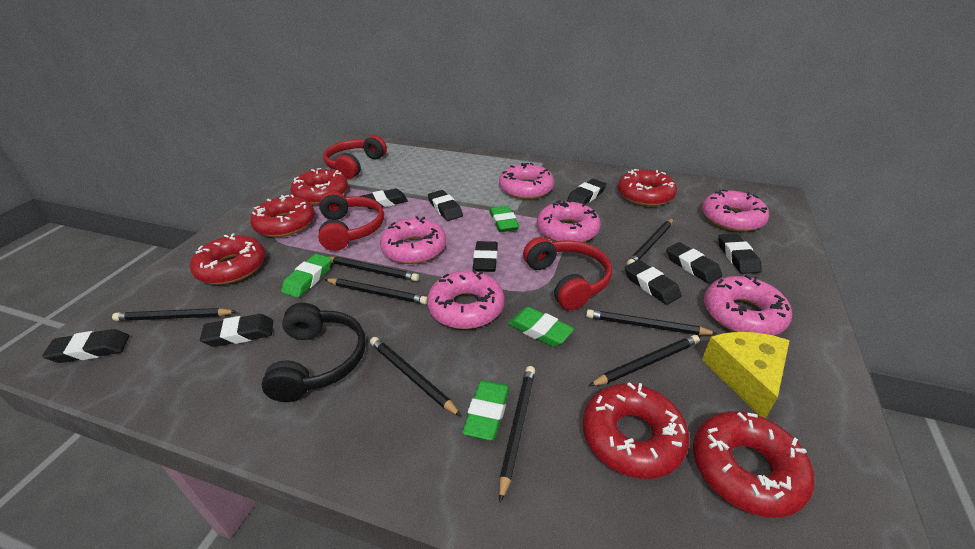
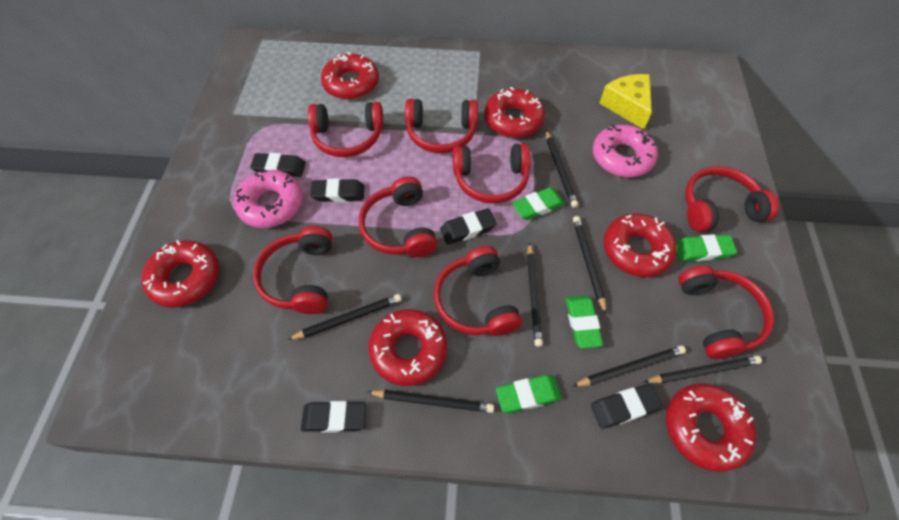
black eraser: [42,329,129,363] [200,314,273,347] [360,189,408,209] [428,190,463,221] [473,241,498,272] [567,179,606,204] [625,260,681,305] [666,242,722,284] [718,234,762,274] = 9 -> [250,153,306,177] [301,401,366,433] [310,178,365,202] [440,208,497,245] [591,384,663,429] = 5
black headphones: [262,303,366,402] = 1 -> none = 0
black pencil: [112,308,237,321] [324,278,427,304] [330,256,419,281] [370,337,461,416] [499,366,535,502] [586,309,718,335] [589,335,700,386] [627,219,673,265] = 8 -> [288,294,402,340] [368,390,494,413] [527,242,543,347] [546,130,579,208] [573,216,606,314] [573,345,686,387] [643,355,762,384] = 7
pink donut: [380,216,446,264] [427,269,504,329] [499,163,554,199] [537,200,601,242] [702,189,770,232] [704,275,792,335] = 6 -> [234,170,303,228] [593,125,658,177] = 2
red headphones: [318,191,384,251] [323,135,387,179] [523,237,612,310] = 3 -> [253,226,332,314] [308,102,383,157] [359,176,437,257] [405,99,478,153] [434,246,522,336] [453,143,531,203] [678,266,774,359] [685,166,779,232] = 8

